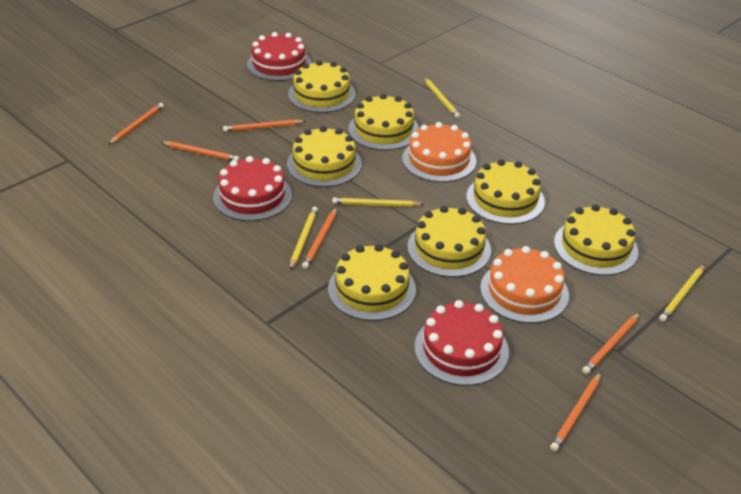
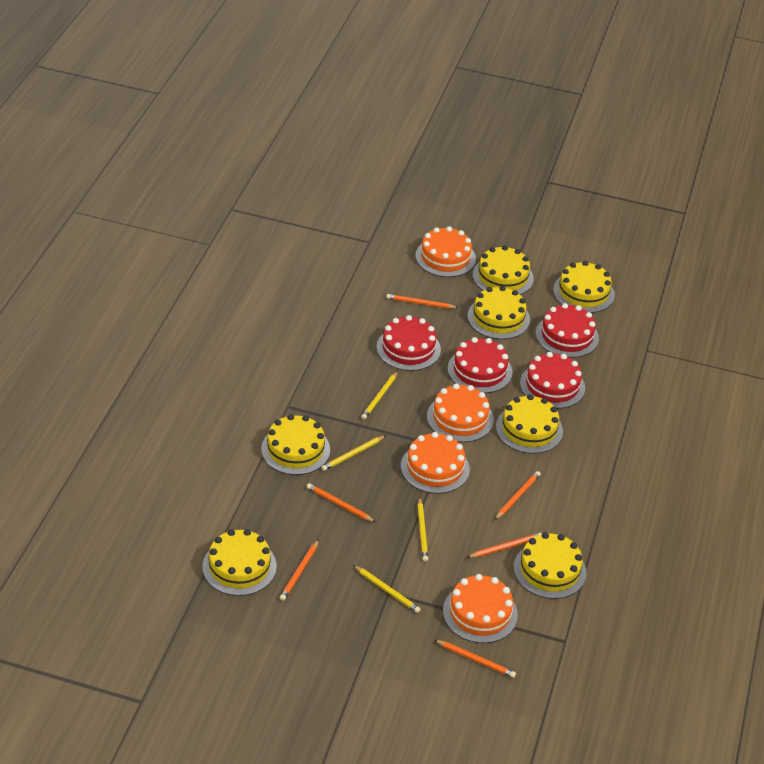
orange cake: [402,122,476,182] [480,246,569,323] = 2 -> [401,432,470,494] [415,226,476,277] [427,384,494,442] [443,574,518,643] = 4
red cake: [213,156,292,221] [247,32,311,81] [414,300,509,386] = 3 -> [377,315,441,371] [448,337,513,393] [520,352,585,409] [536,303,599,358] = 4

